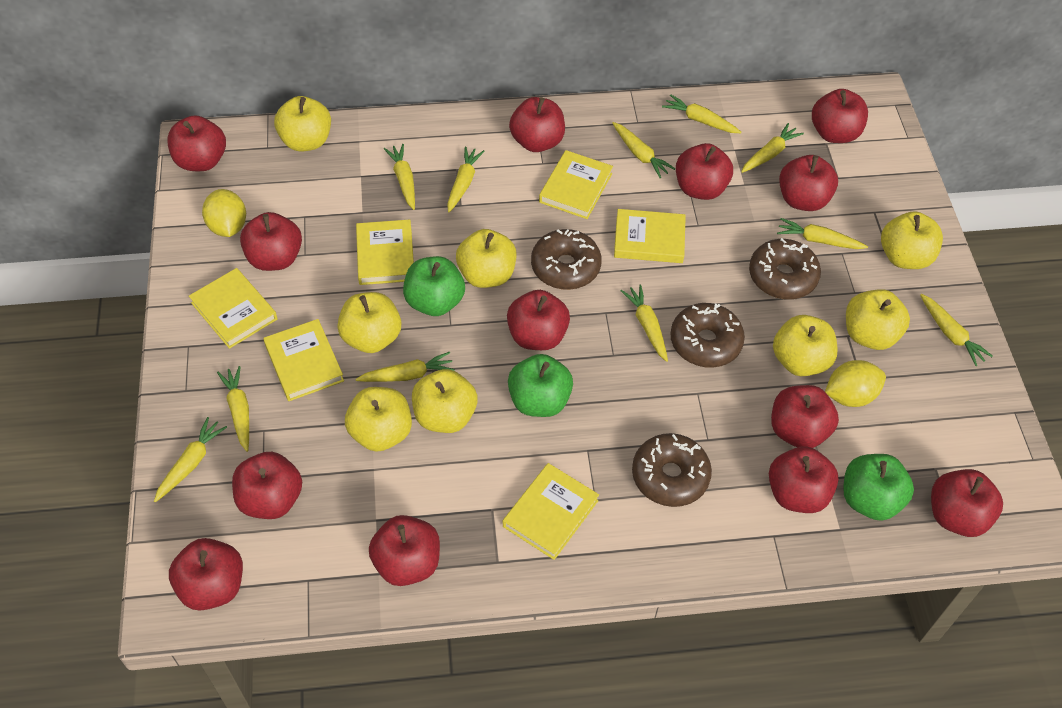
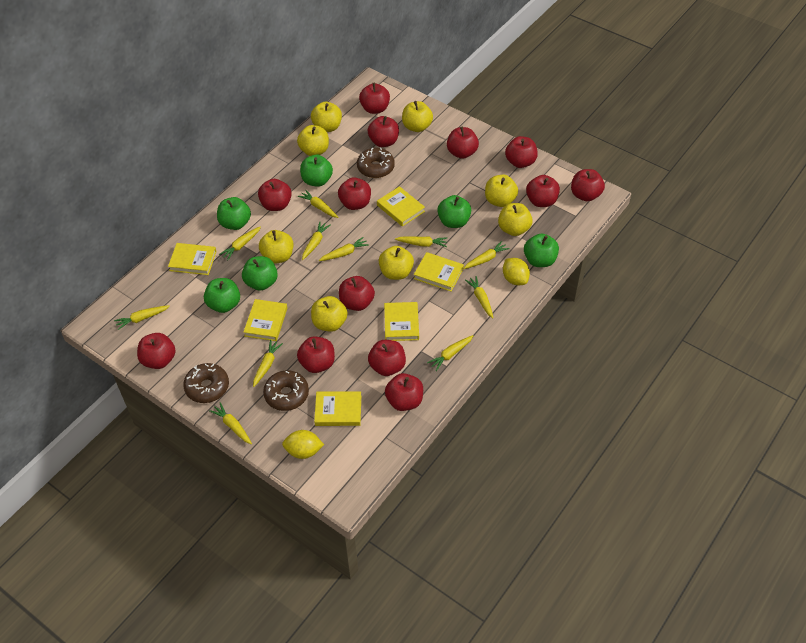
brown donut: [531,229,602,290] [632,433,712,507] [670,303,745,368] [749,238,821,299] = 4 -> [183,363,229,403] [263,370,309,411] [357,147,395,178] = 3
green apple: [403,256,465,316] [508,354,573,417] [843,454,914,521] = 3 -> [204,278,240,313] [217,197,251,230] [242,256,278,291] [300,155,333,187] [437,195,471,228] [524,233,559,267] = 6

